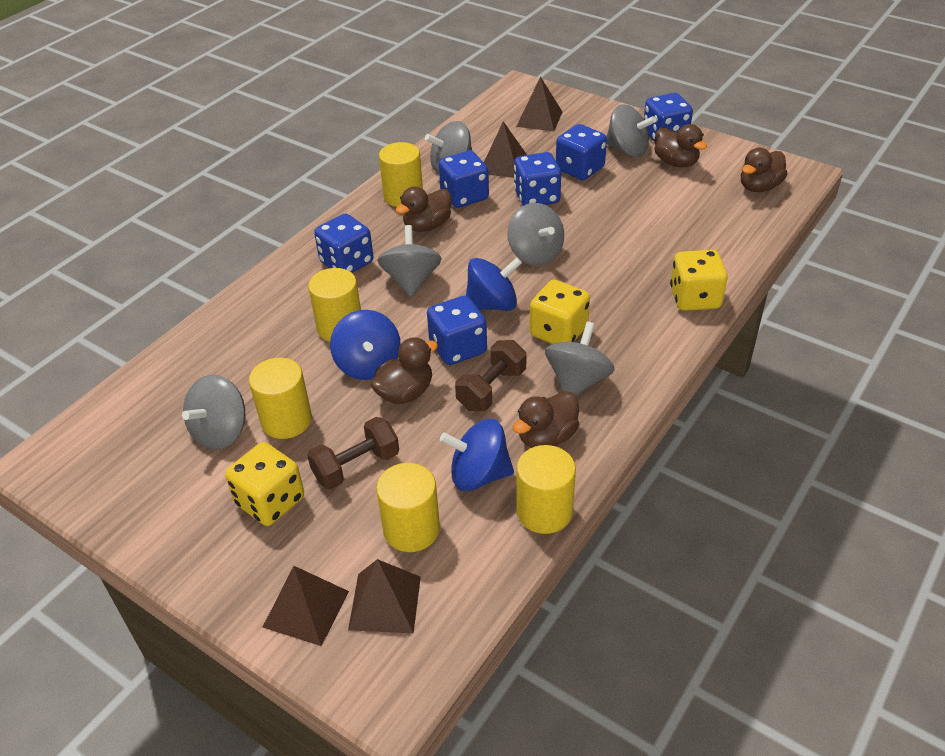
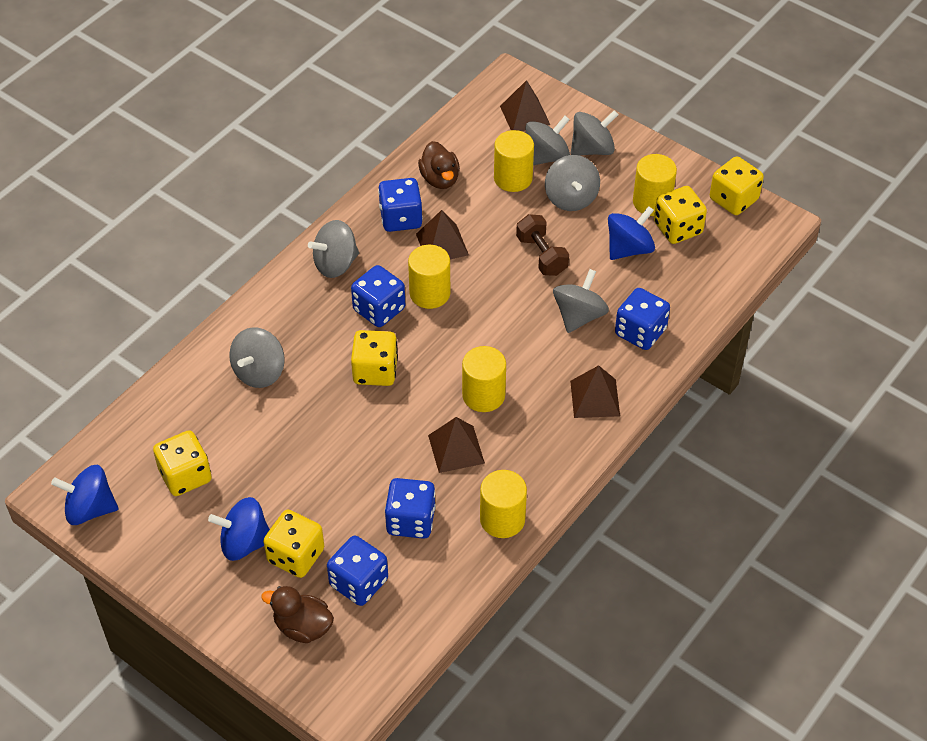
blue dice: [314,213,374,273] [427,295,487,365] [439,151,489,208] [514,152,561,206] [556,124,607,180] [644,93,693,142] = 6 -> [327,536,388,606] [351,265,405,327] [378,178,423,232] [385,478,436,539] [615,288,670,350] = 5
brown duck: [370,337,438,404] [395,186,452,232] [513,391,579,448] [654,124,707,167] [741,148,787,192] = 5 -> [261,586,334,643] [418,141,460,189] = 2
brown dumbbell: [307,417,399,489] [455,340,527,411] = 2 -> [516,214,569,276] = 1
yellow dice: [225,442,304,526] [529,280,590,344] [670,250,728,311] = 3 -> [153,430,212,496] [263,510,324,578] [351,330,398,386] [654,186,707,244] [710,156,764,215] = 5

